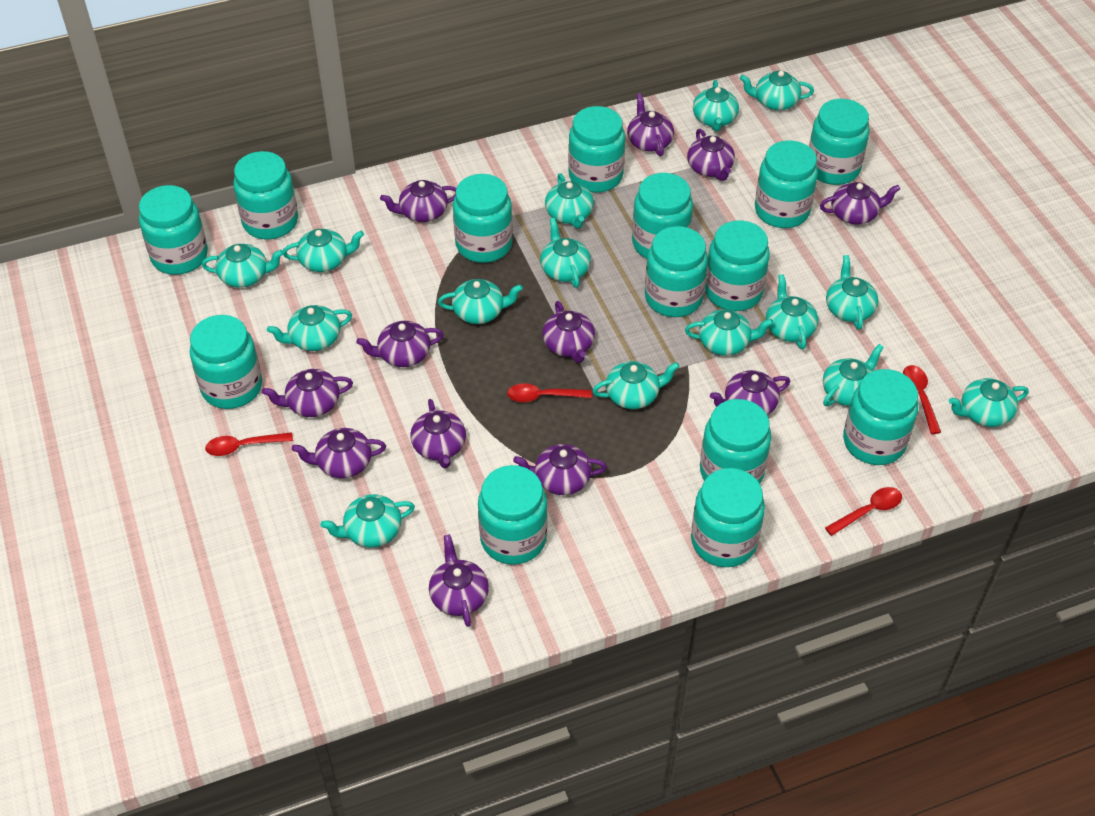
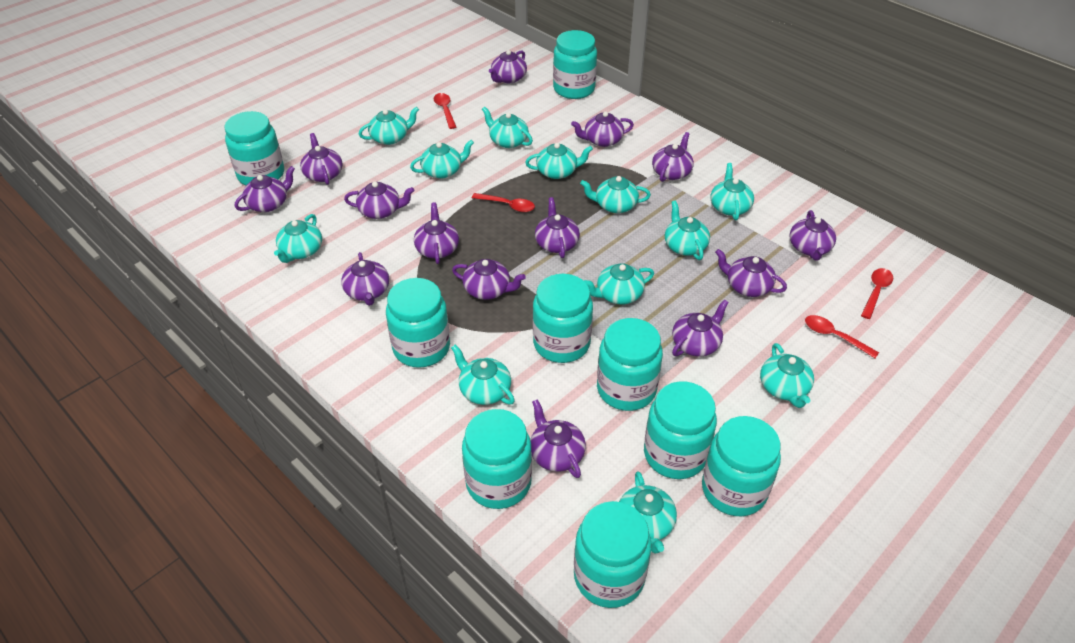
purple teapot: [262,369,353,417] [292,428,386,478] [356,321,444,367] [380,180,456,222] [410,399,466,468] [429,534,489,627] [513,444,607,495] [542,301,595,363] [627,93,674,156] [687,129,735,181] [710,370,790,415] [820,182,900,225] = 12 -> [235,166,295,212] [300,133,342,185] [341,252,389,306] [344,182,414,219] [414,202,459,264] [452,259,526,300] [489,50,527,83] [530,399,586,478] [535,197,580,258] [571,111,634,147] [652,132,694,182] [672,299,729,356] [715,249,787,297] [790,210,836,260] = 14
turquoise jar: [139,185,208,275] [190,315,262,409] [233,151,298,239] [453,174,513,263] [478,465,548,565] [568,106,625,193] [632,173,693,259] [645,226,708,317] [691,468,765,567] [700,399,771,484] [705,220,770,311] [755,140,818,228] [809,99,870,185] [843,369,918,465] = 14 -> [225,111,284,185] [386,278,450,368] [462,409,532,509] [533,274,593,363] [553,30,597,99] [574,501,652,608] [597,318,663,411] [644,381,717,479] [702,416,781,516] = 9
turquoise teapot: [202,244,284,288] [267,305,352,351] [283,229,364,272] [321,494,415,548] [438,279,523,324] [540,218,591,288] [545,173,594,228] [593,361,680,409] [685,309,773,356] [693,80,739,131] [740,71,814,110] [766,274,818,349] [823,344,884,406] [826,255,878,330] [949,378,1029,427] = 15 -> [274,214,322,263] [359,107,419,145] [410,140,474,179] [451,344,515,405] [482,107,533,148] [525,143,593,179] [580,176,651,213] [584,263,654,305] [619,471,677,553] [665,200,710,260] [711,163,754,220] [760,343,814,408] = 12

